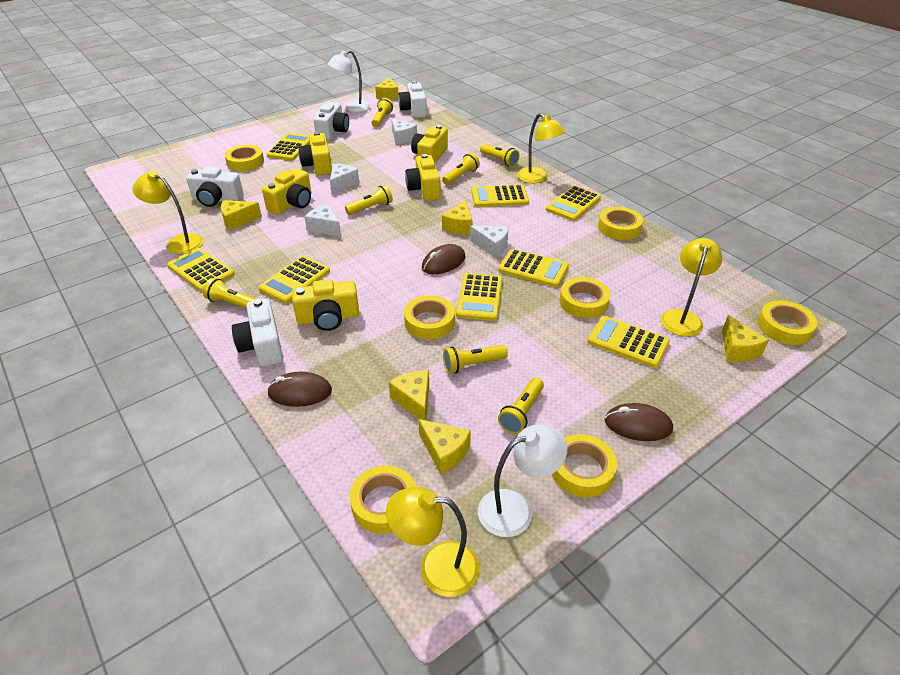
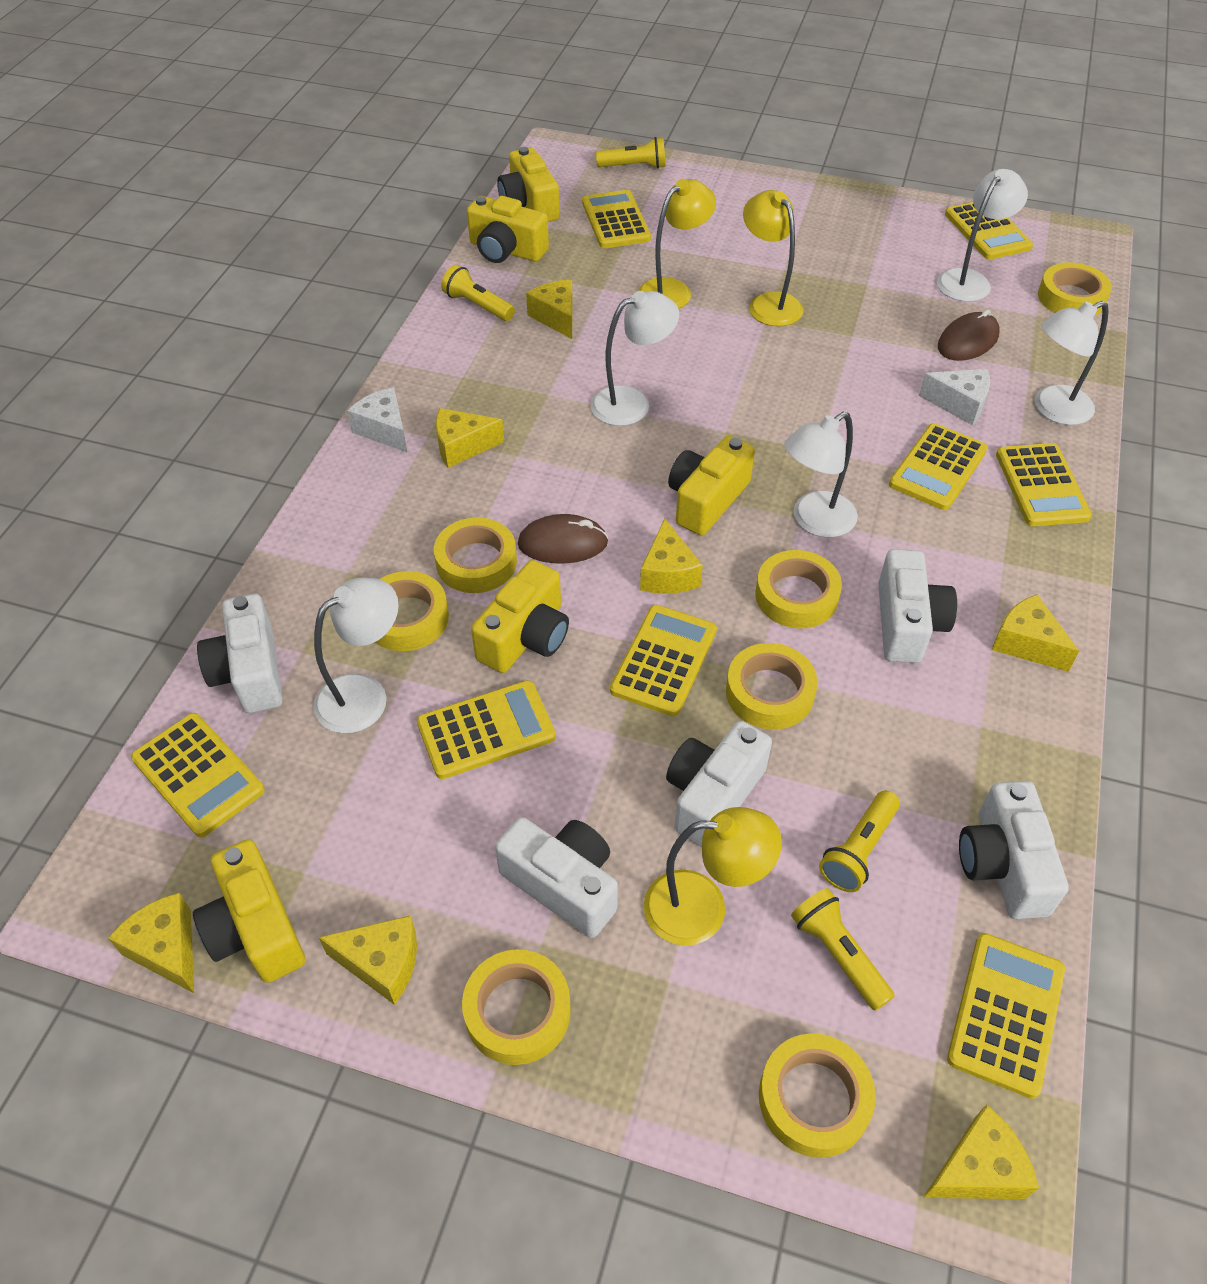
brown mouse: [267,372,332,407] [422,244,466,274] [604,403,673,441] = 3 -> [518,514,608,564] [938,309,1000,361] = 2
white camera: [186,167,243,207] [232,299,283,367] [314,102,349,140] [398,81,427,118] = 4 -> [197,594,283,713] [495,817,618,938] [666,721,772,847] [878,549,957,663] [959,781,1069,919] = 5
white cheese: [304,204,341,237] [330,164,359,194] [391,118,417,145] [470,226,509,258] = 4 -> [347,387,407,452] [919,369,990,425] = 2
white lamp: [328,50,370,112] [478,425,567,537] = 2 -> [313,578,399,733] [590,291,679,426] [784,412,858,538] [937,169,1028,302] [1035,301,1109,425] = 5
yellow cheese: [221,200,262,231] [375,78,398,100] [389,370,429,420] [418,419,471,474] [442,200,473,235] [722,315,769,362] = 6 -> [108,893,194,993] [319,915,417,1005] [436,408,504,468] [526,280,573,339] [640,519,703,594] [923,1104,1039,1199] [992,594,1079,672] = 7
yellow flashlight: [203,278,255,309] [345,185,393,215] [371,98,393,127] [442,153,480,185] [443,345,508,374] [480,144,520,167] [498,378,544,434] = 7 -> [441,264,515,321] [596,137,665,169] [791,888,895,1011] [819,790,900,892] = 4
yellow lamp: [132,171,203,254] [386,487,479,597] [517,113,565,183] [661,238,722,337] = 4 -> [638,179,716,309] [643,807,782,946] [743,190,803,327] = 3

